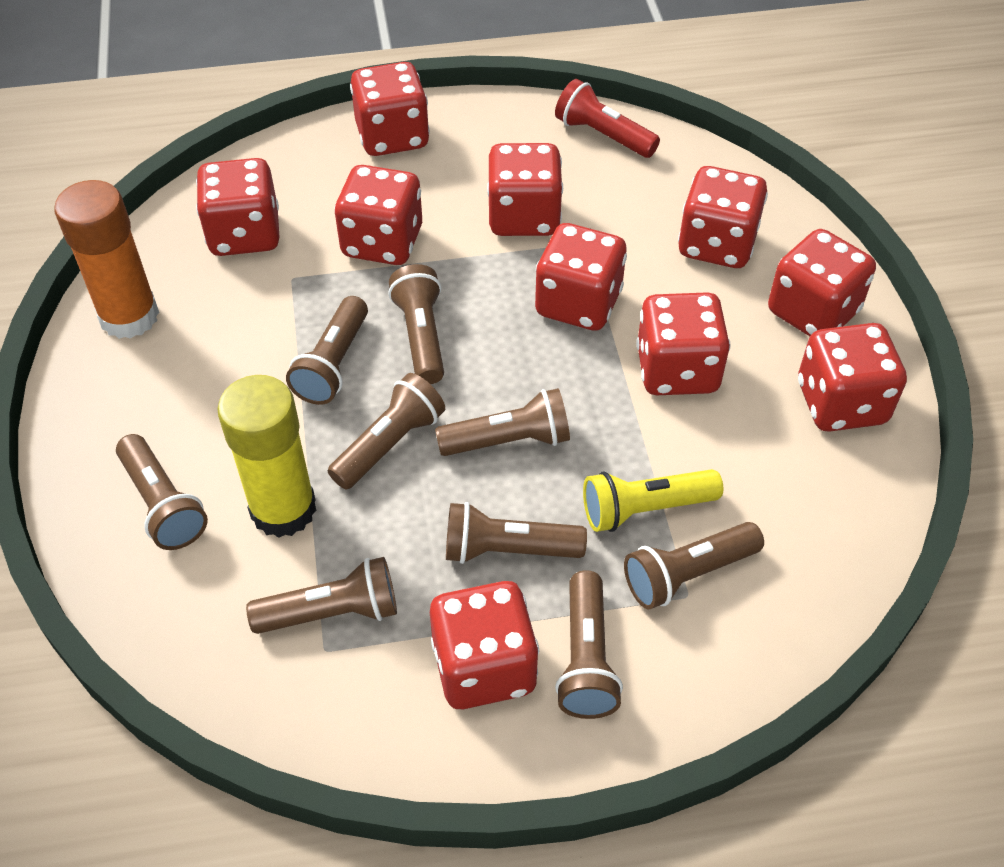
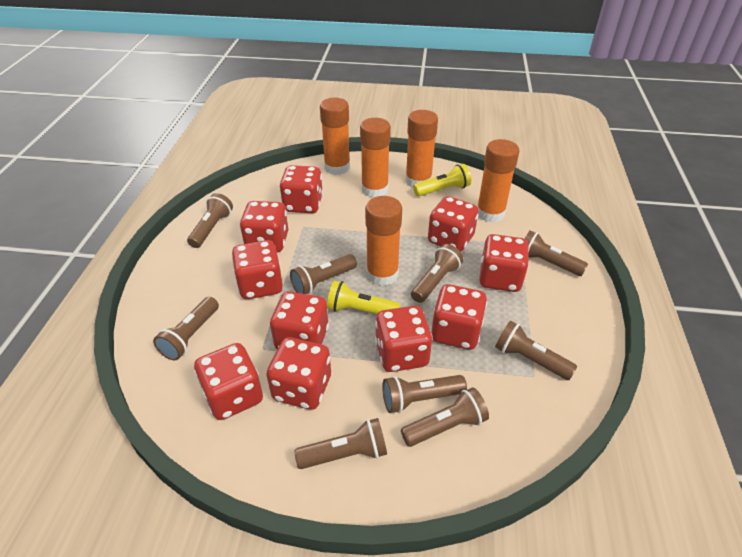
orange glue stick: [54,180,159,339] = 1 -> [320,98,350,175] [360,118,391,198] [365,196,402,286] [405,110,438,187] [477,139,519,222] = 5
red flashlight: [555,79,660,158] = 1 -> none = 0
yellow flashlight: [583,469,723,532] = 1 -> [327,281,400,314] [413,164,471,196] = 2
yellow glue stick: [217,375,316,538] = 1 -> none = 0

